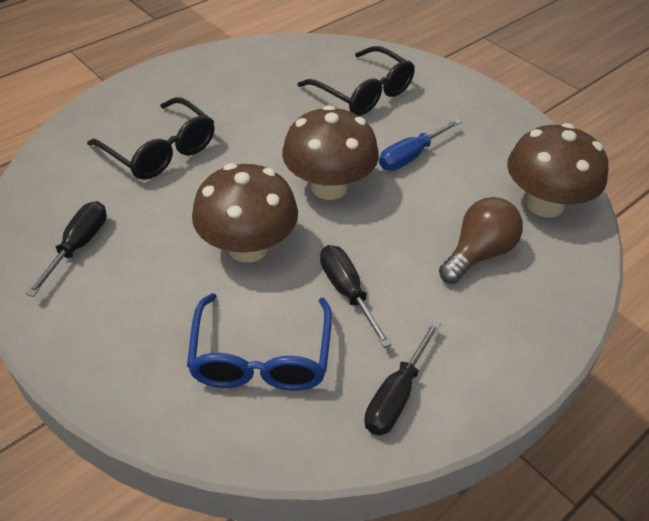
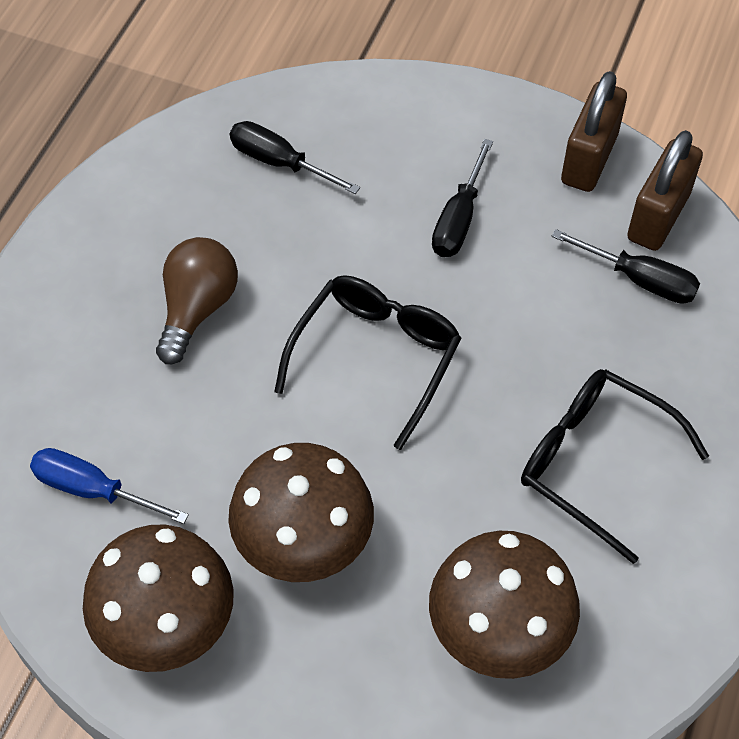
blue glasses: [187,293,332,391] = 1 -> none = 0
brown padlock: none = 0 -> [561,71,627,192] [627,130,703,251] = 2

